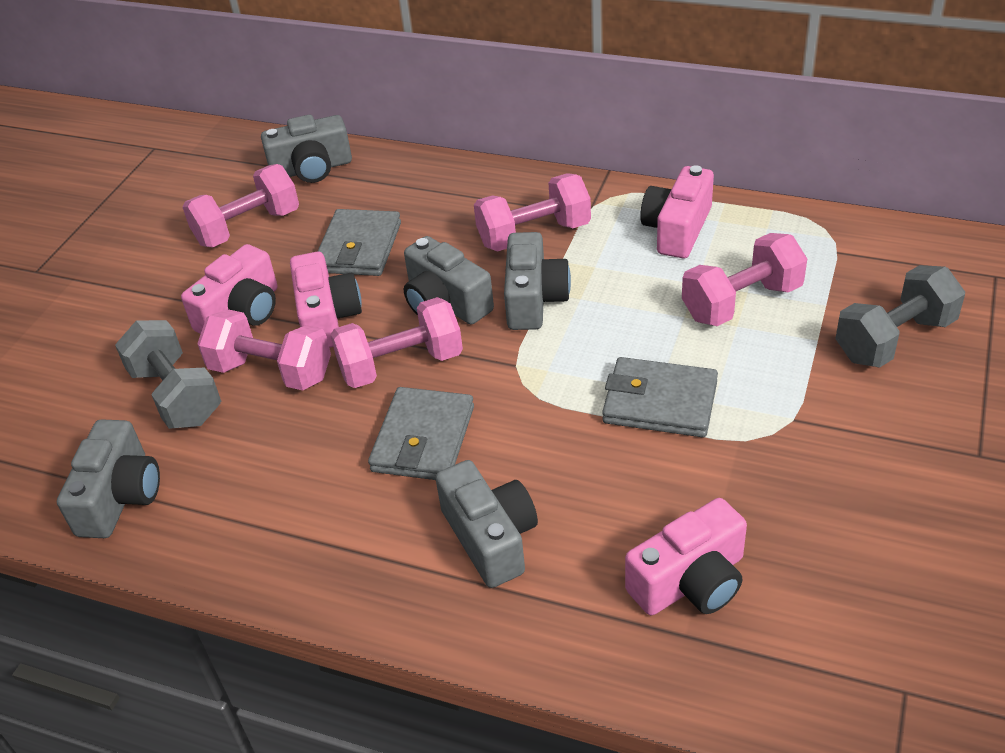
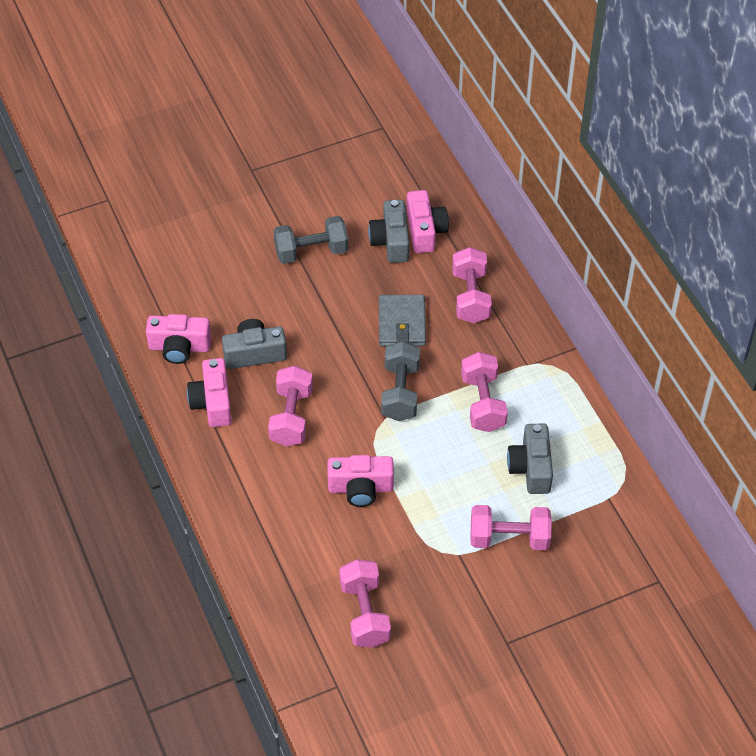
grey camera: [57,419,160,538] [261,115,352,183] [404,236,494,325] [435,460,538,588] [504,232,571,330] = 5 -> [222,319,287,369] [368,200,409,263] [507,424,553,494] = 3
grey wallet: [317,209,401,276] [368,387,474,480] [602,357,718,437] = 3 -> [379,295,426,347] = 1

